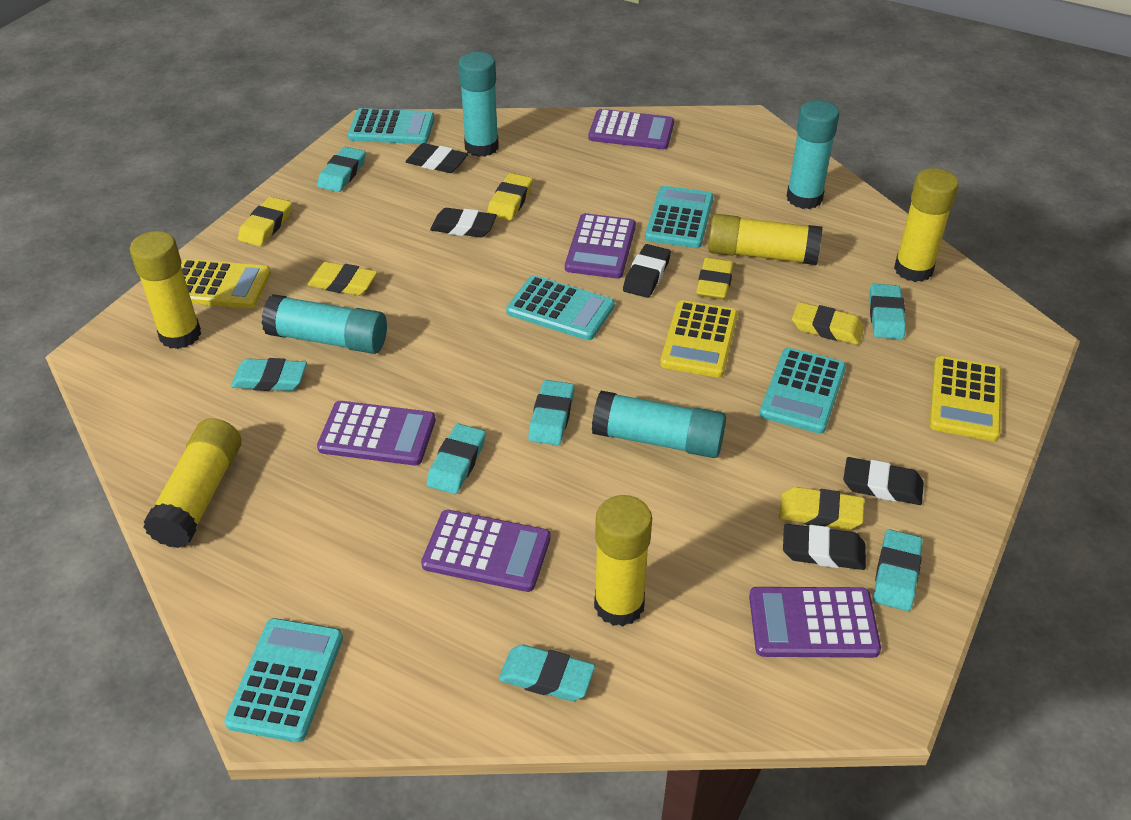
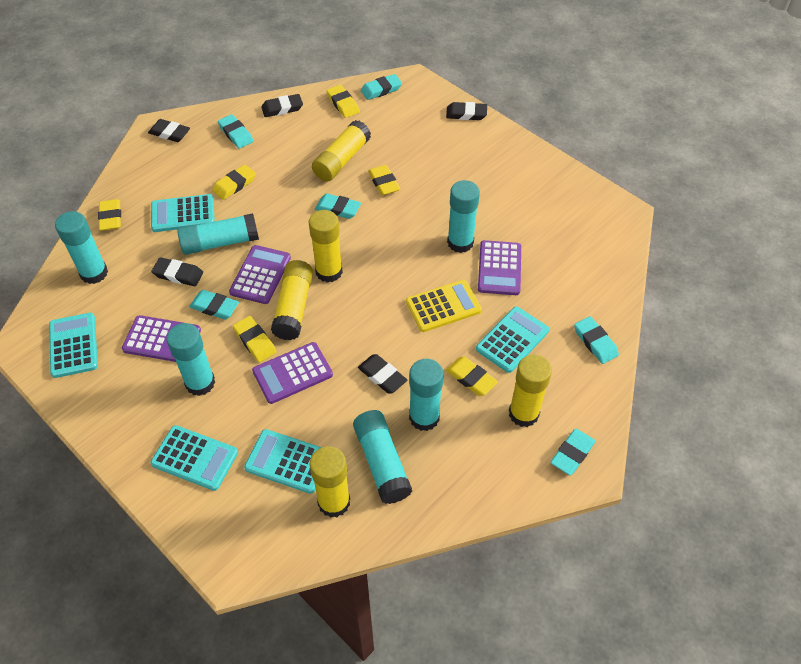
purple calculator: [317,401,436,465] [421,510,551,592] [565,213,636,279] [589,109,674,149] [749,587,881,658] = 5 -> [122,315,201,362] [229,245,291,304] [252,342,333,404] [478,240,521,295] = 4
turquoise eraser: [231,358,307,391] [317,147,366,192] [427,424,486,494] [499,645,595,701] [528,380,575,445] [869,284,906,339] [873,529,923,611] = 7 -> [189,290,239,319] [218,114,254,149] [315,193,361,219] [361,74,402,100] [550,429,596,475] [574,316,619,364] = 6
turquoise glue stick: [262,294,387,354] [458,52,499,157] [592,391,726,458] [787,100,839,209] = 4 -> [55,211,108,284] [167,323,215,396] [177,213,259,255] [353,410,412,504] [409,359,444,431] [447,180,480,253] = 6
yellow calculator: [181,259,271,309] [660,300,738,378] [929,356,1002,441] = 3 -> [406,280,482,332] = 1

